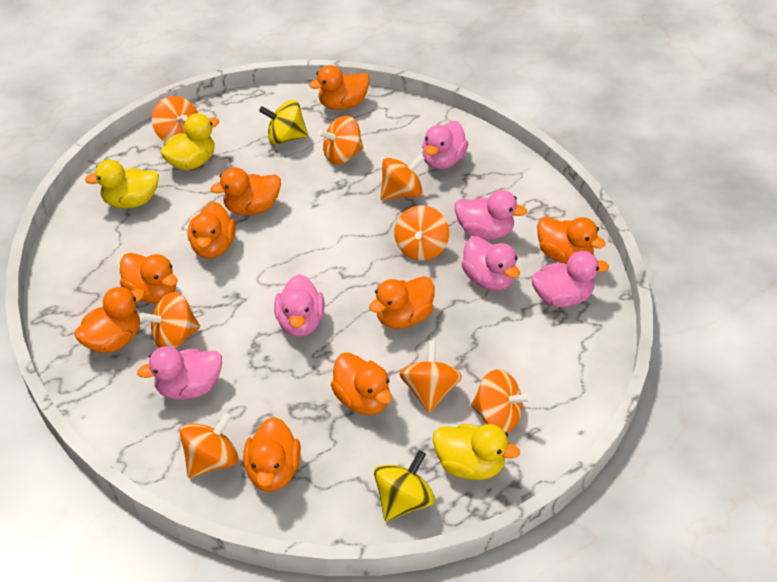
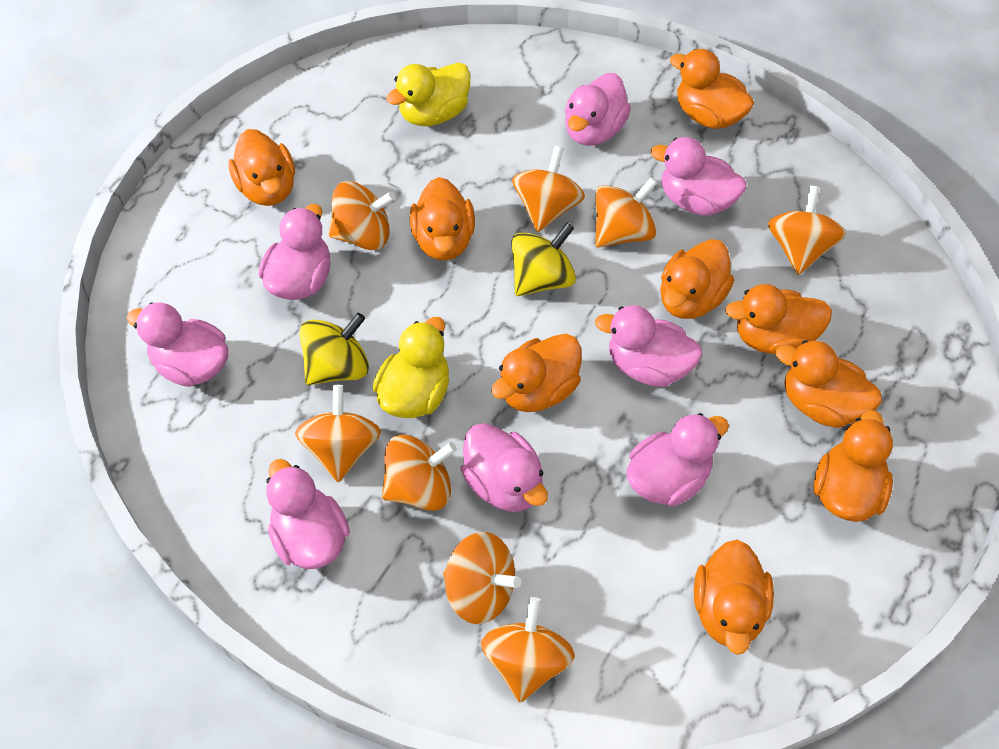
pink duck: [137,346,222,400] [274,274,325,337] [422,121,468,169] [455,190,527,240] [462,236,520,291] [532,251,609,307] = 6 -> [127,302,228,387] [259,204,330,300] [266,459,350,569] [461,423,548,512] [565,73,631,146] [595,305,702,387] [627,413,729,507] [651,137,746,216] = 8
yellow duck: [85,160,159,208] [160,113,219,170] [433,424,520,480] = 3 -> [373,317,449,418] [386,62,471,126] = 2

